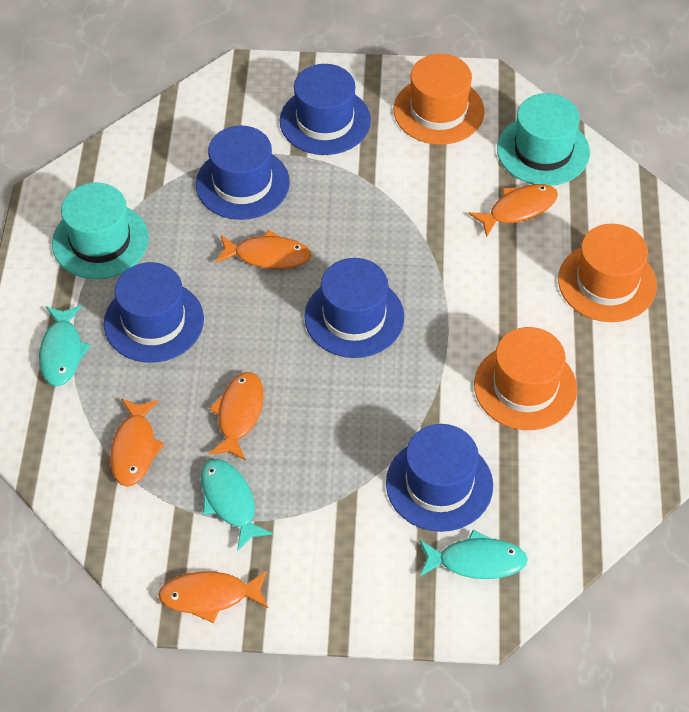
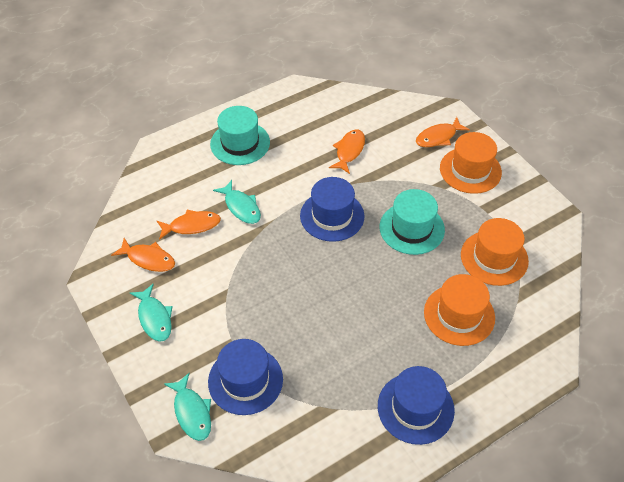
blue hat: [104,262,204,363] [196,126,290,220] [279,64,371,155] [304,258,404,358] [386,424,493,532] = 5 -> [208,339,283,415] [300,177,364,242] [378,366,455,445] = 3
orange fish: [110,398,165,487] [158,571,268,623] [208,372,264,461] [215,230,312,269] [468,184,558,238] = 5 -> [111,238,175,272] [157,210,221,240] [329,129,365,174] [416,117,470,147] = 4

